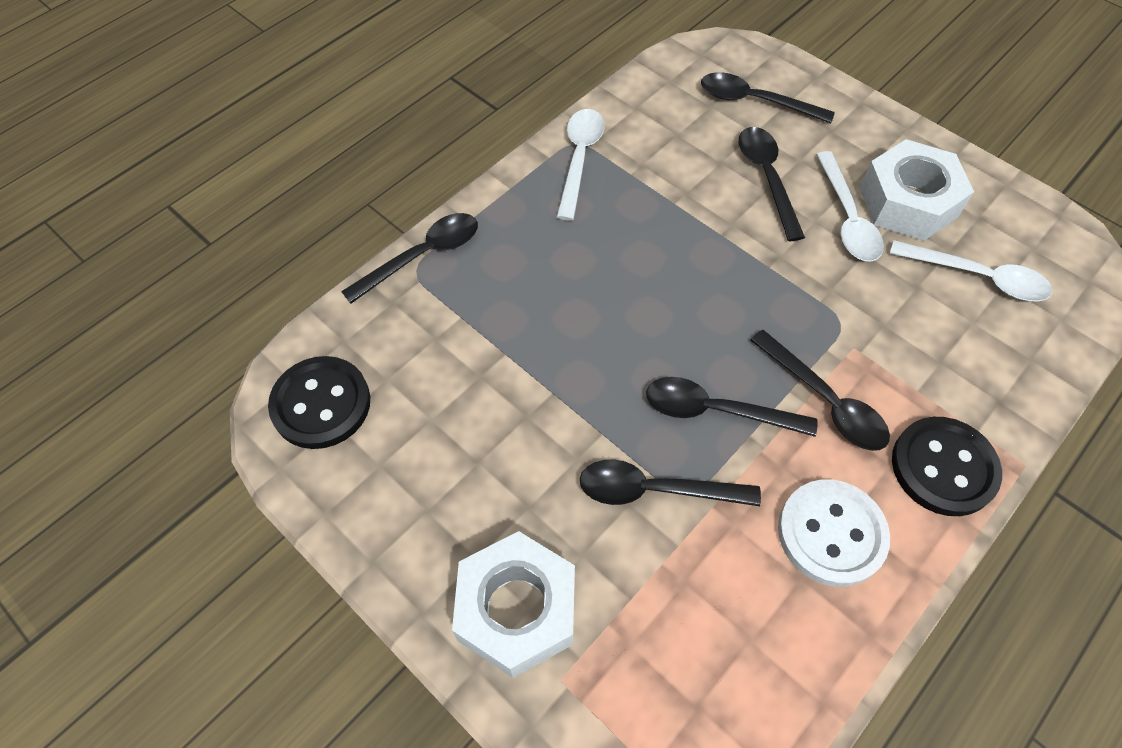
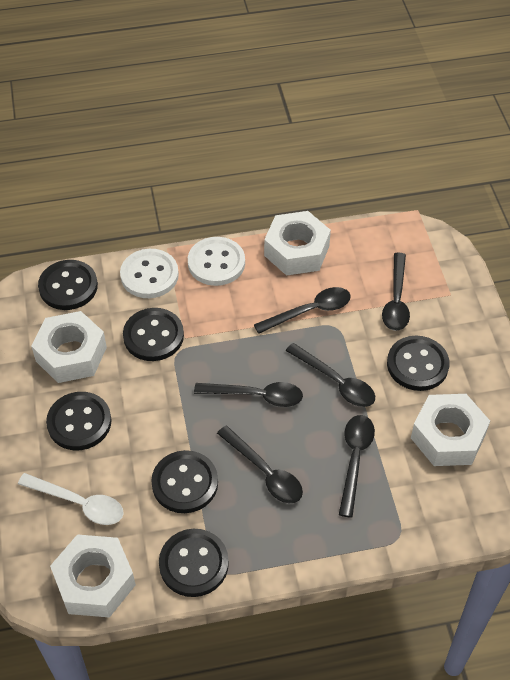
black button: [268,356,370,449] [892,417,1002,516] = 2 -> [38,260,98,310] [46,392,112,450] [123,308,184,361] [151,450,218,513] [159,529,229,597] [387,336,450,391] = 6
white button: [778,479,890,587] = 1 -> [120,249,179,298] [188,237,245,286] = 2
white nut: [452,531,575,678] [859,139,974,241] = 2 -> [31,311,107,383] [50,534,136,618] [264,211,331,276] [411,394,490,466] = 4
white spoon: [557,109,605,220] [816,151,884,262] [890,240,1053,302] = 3 -> [18,473,124,525] = 1

